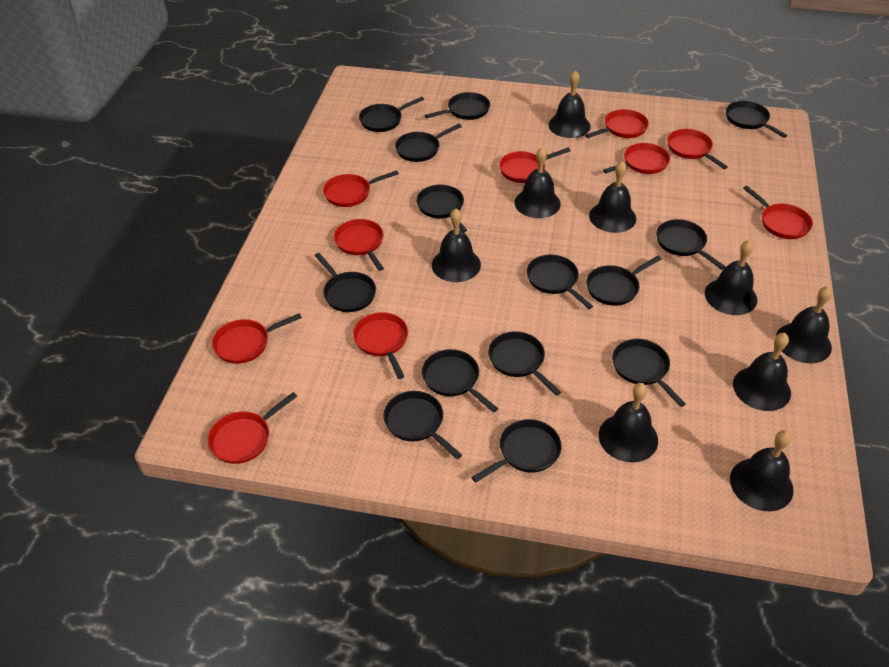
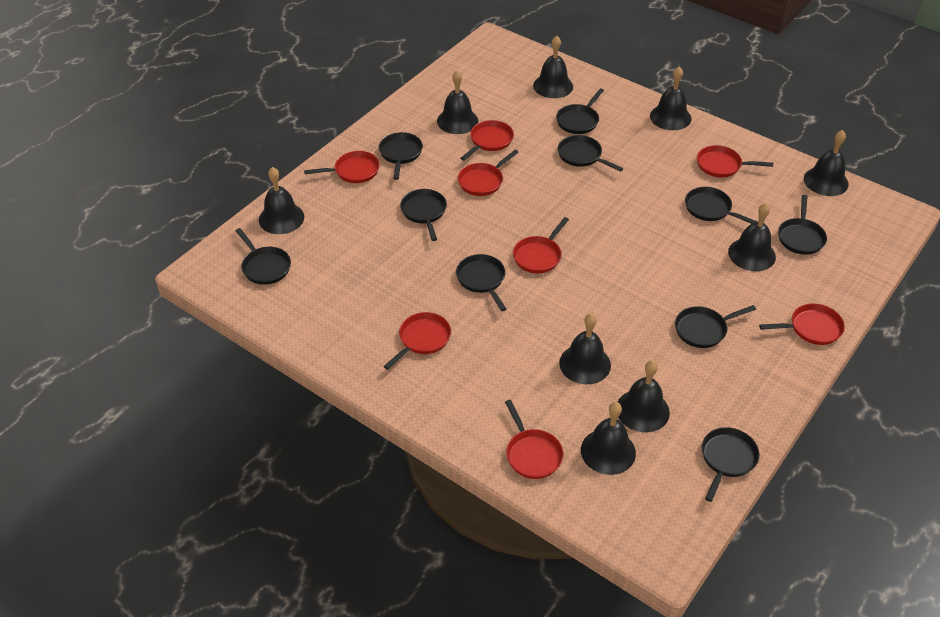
black pan: [315,253,376,312] [359,97,424,132] [383,391,462,459] [395,124,462,162] [416,185,467,232] [422,349,498,413] [425,92,490,120] [471,419,562,483] [488,331,561,395] [526,255,593,309] [586,256,661,306] [612,339,686,407] [656,219,726,270] [726,101,788,138] = 14 -> [236,228,291,285] [379,132,423,180] [400,189,447,241] [456,254,506,311] [556,89,604,134] [558,135,623,172] [675,305,756,348] [685,187,757,224] [702,427,759,502] [778,195,827,255] = 10
red pan: [208,392,297,464] [212,313,302,364] [323,170,399,207] [334,219,384,271] [353,312,408,379] [499,148,571,183] [585,109,649,138] [603,143,670,174] [667,129,728,169] [743,186,813,239] = 10 -> [304,151,380,183] [383,312,451,370] [458,150,519,196] [460,120,514,161] [505,400,563,479] [513,217,569,273] [697,145,773,177] [759,303,845,345] = 8

